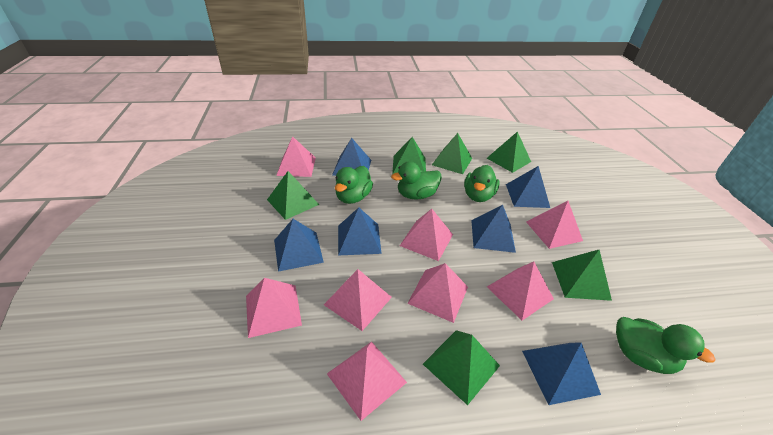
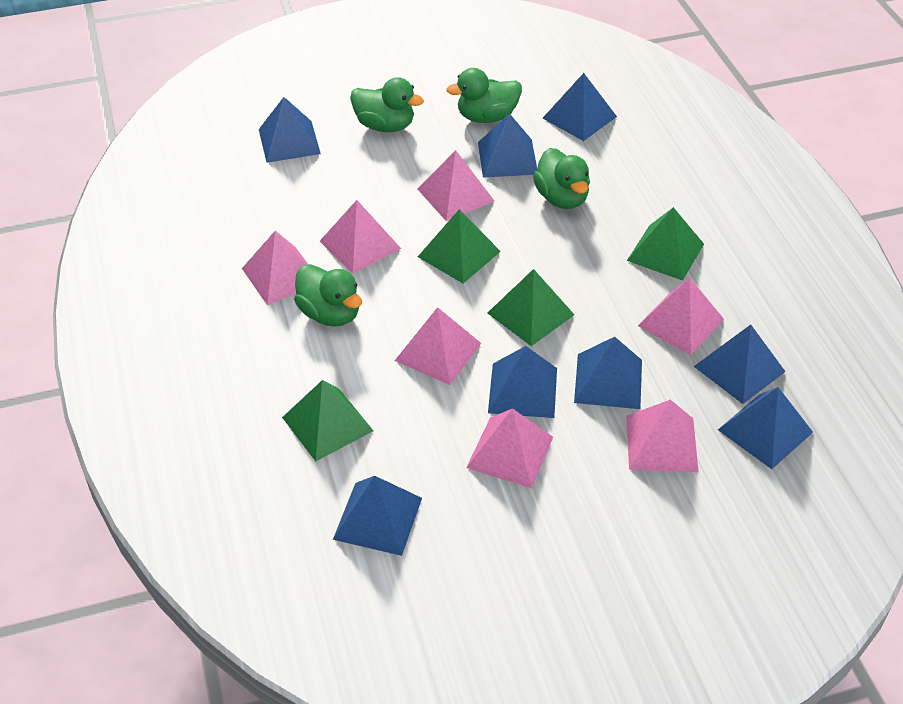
blue pyramid: [274,219,324,272] [332,138,371,176] [338,207,382,255] [471,205,516,253] [506,166,550,208] [522,342,601,405] = 6 -> [259,97,321,163] [333,476,422,556] [478,113,537,177] [488,346,557,418] [543,73,617,141] [574,337,642,409] [694,325,786,404] [718,387,813,469] = 8
green pyramid: [267,171,319,220] [392,137,426,174] [423,330,500,405] [432,133,472,174] [487,131,531,173] [552,250,612,301] = 6 -> [282,380,373,461] [418,209,501,283] [488,269,574,346] [627,207,704,281] = 4
pink pyramid: [246,278,302,338] [276,136,316,177] [324,269,392,331] [327,341,407,421] [400,209,453,261] [407,263,468,323] [487,262,554,320] [526,201,583,249] = 8 -> [242,231,308,305] [320,200,401,274] [395,307,481,385] [418,150,494,221] [466,408,553,488] [626,400,699,472] [638,278,724,355] = 7

